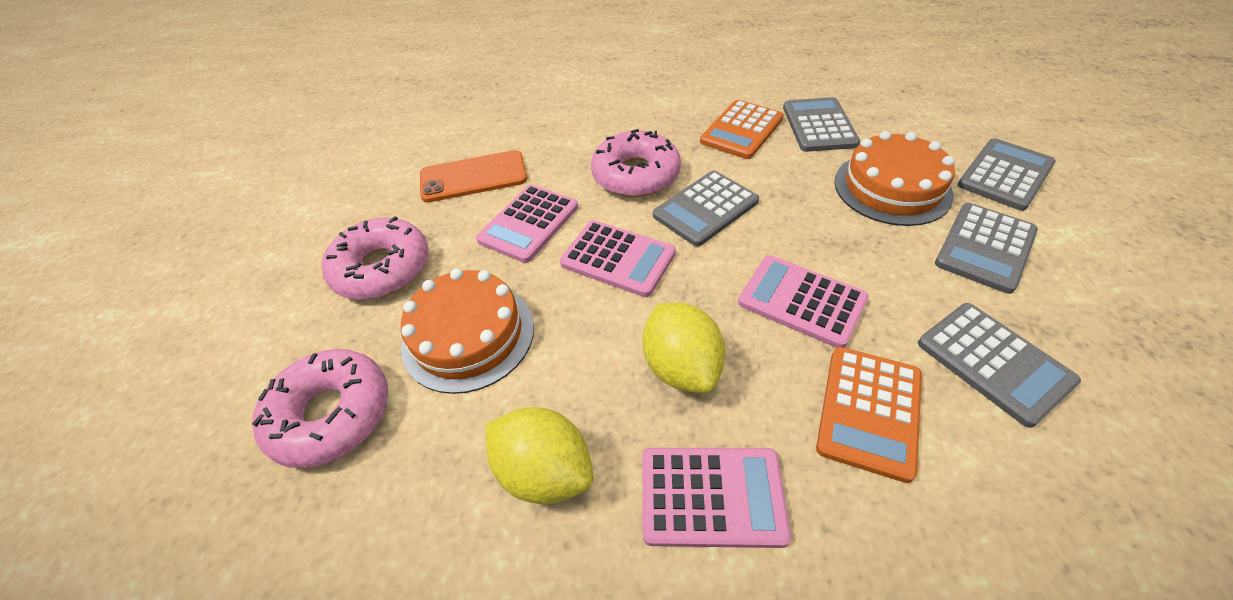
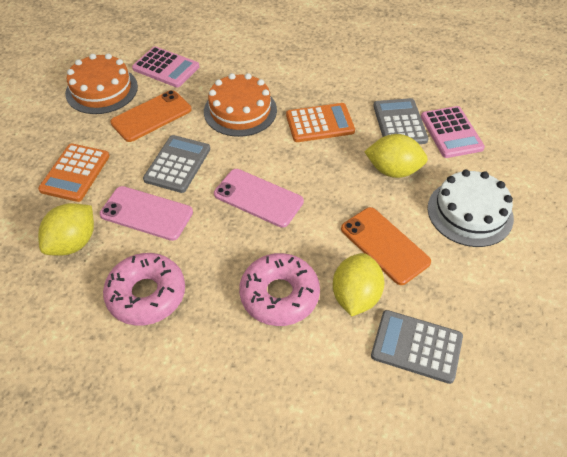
grey calculator: [653,171,759,247] [783,97,860,152] [918,303,1081,428] [935,203,1038,294] [957,138,1056,211] = 5 -> [143,135,210,193] [371,310,463,384] [373,98,428,144] = 3
orange phone: [420,150,527,202] = 1 -> [110,90,192,142] [341,207,431,285] = 2
pink calculator: [476,184,578,263] [560,220,676,297] [642,448,791,548] [738,255,869,348] = 4 -> [132,46,199,87] [421,106,485,158] = 2
pink donut: [252,349,388,468] [322,216,429,300] [591,129,681,197] = 3 -> [103,253,185,326] [239,253,320,326] = 2
pink phone: none = 0 -> [100,186,193,241] [214,169,304,228] = 2
white cake: none = 0 -> [427,169,514,247] = 1
yellow lemon: [485,407,594,504] [643,303,726,393] = 2 -> [38,203,94,256] [333,253,385,316] [364,134,428,178] = 3

